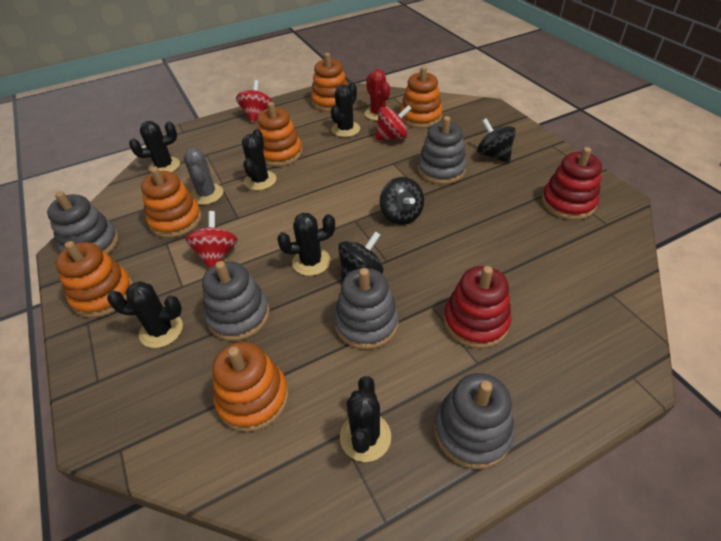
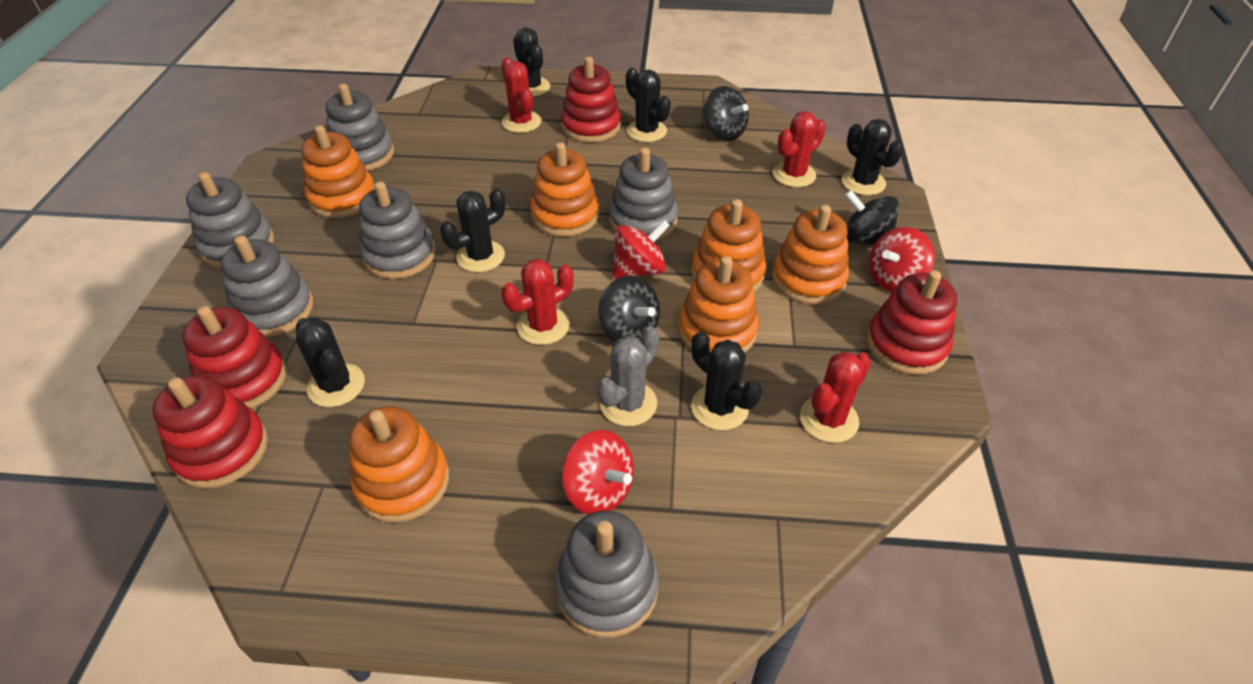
grey stacking toy: [47,191,118,254] [202,261,270,341] [334,268,399,349] [418,116,467,184] [434,373,515,469] = 5 -> [186,172,274,269] [221,235,314,337] [326,83,394,171] [359,181,436,279] [554,510,659,638] [609,148,678,241] = 6
red cactus: [364,69,390,121] = 1 -> [501,259,574,345] [502,58,541,133] [773,111,826,187] [800,351,871,443] = 4
red stacking toy: [444,266,511,349] [542,147,602,220] = 2 -> [152,375,268,489] [182,306,287,409] [561,57,621,143] [867,270,957,375] = 4

